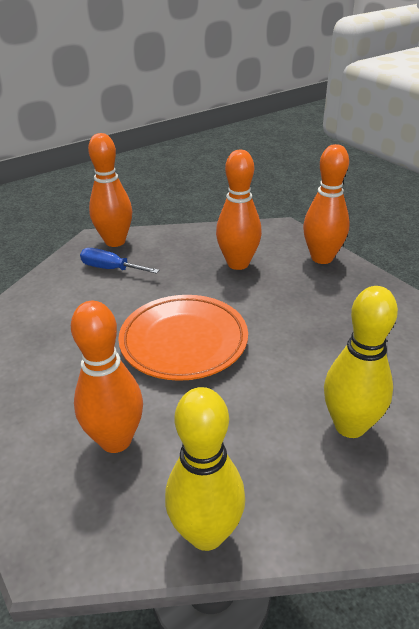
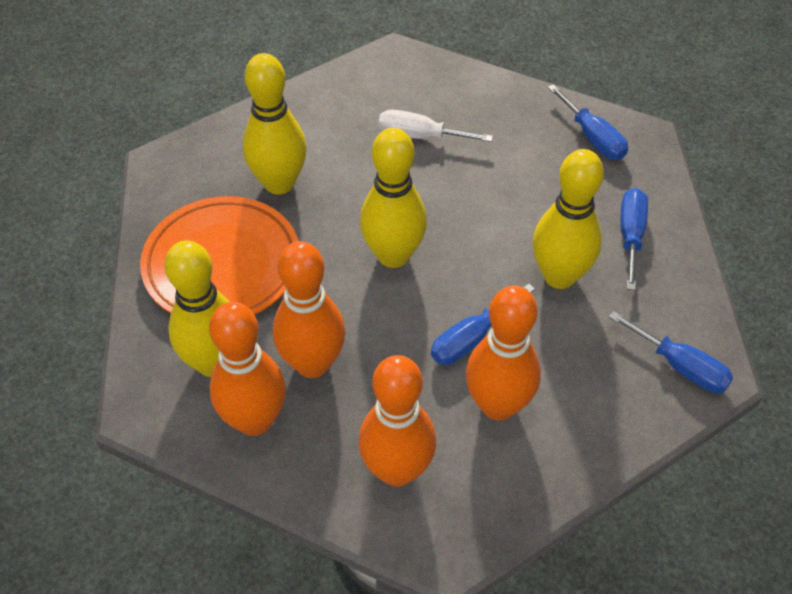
blue screwdriver: [80,248,159,274] = 1 -> [431,284,535,365] [548,84,628,160] [609,311,733,393] [620,188,648,290] = 4
white screwdriver: none = 0 -> [378,110,493,142] = 1
yellow bowling pin: [165,387,245,551] [324,286,398,438] = 2 -> [164,240,230,377] [243,53,307,195] [360,128,427,268] [532,149,604,289] = 4

